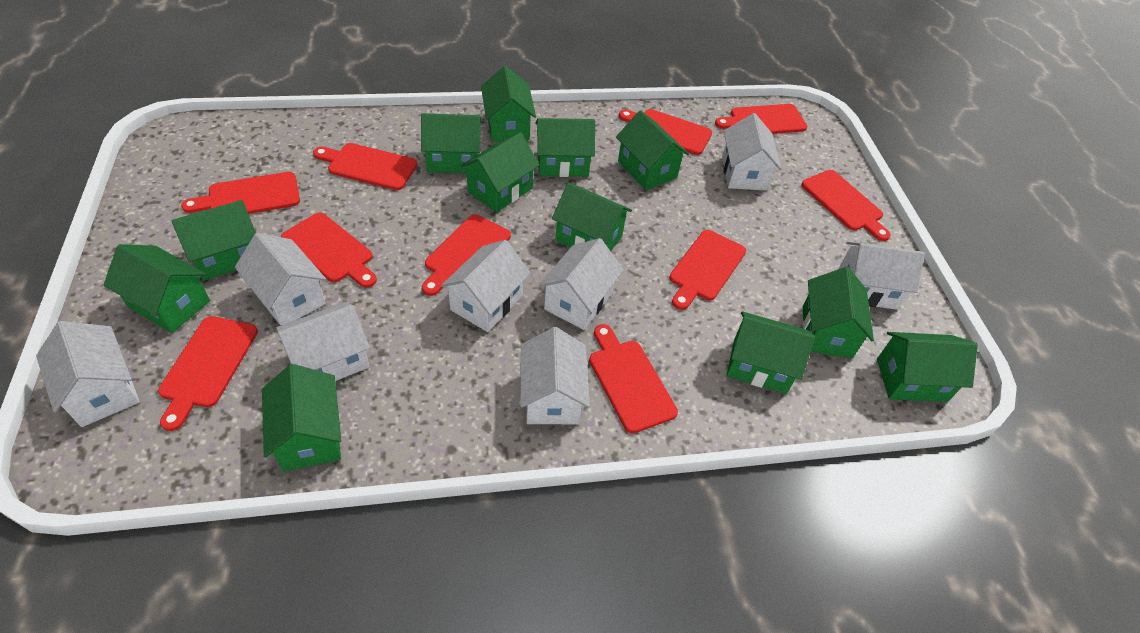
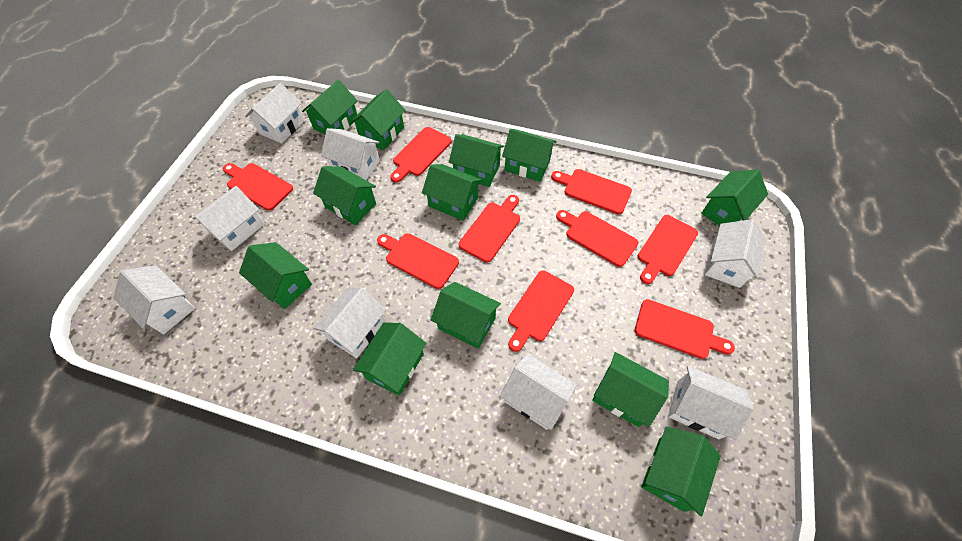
red cutting board: [158,316,258,431] [181,172,300,214] [281,213,377,288] [313,143,417,190] [422,215,511,296] [589,324,678,433] [619,109,712,155] [669,230,746,310] [715,104,808,134] [801,170,891,241] = 10 -> [223,163,293,211] [377,233,459,289] [390,127,451,183] [459,195,520,262] [508,271,574,352] [551,169,632,214] [556,210,638,267] [635,299,735,359] [638,215,698,284] = 9

